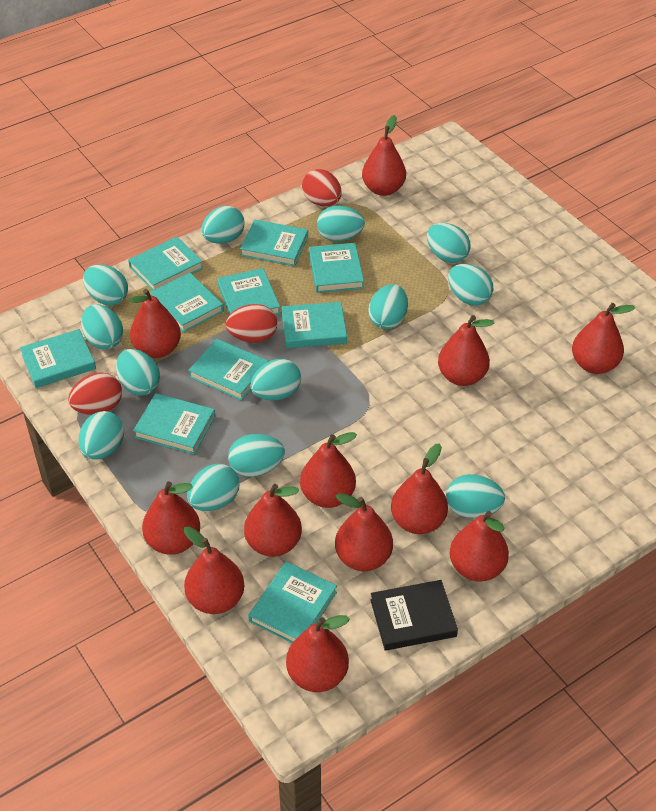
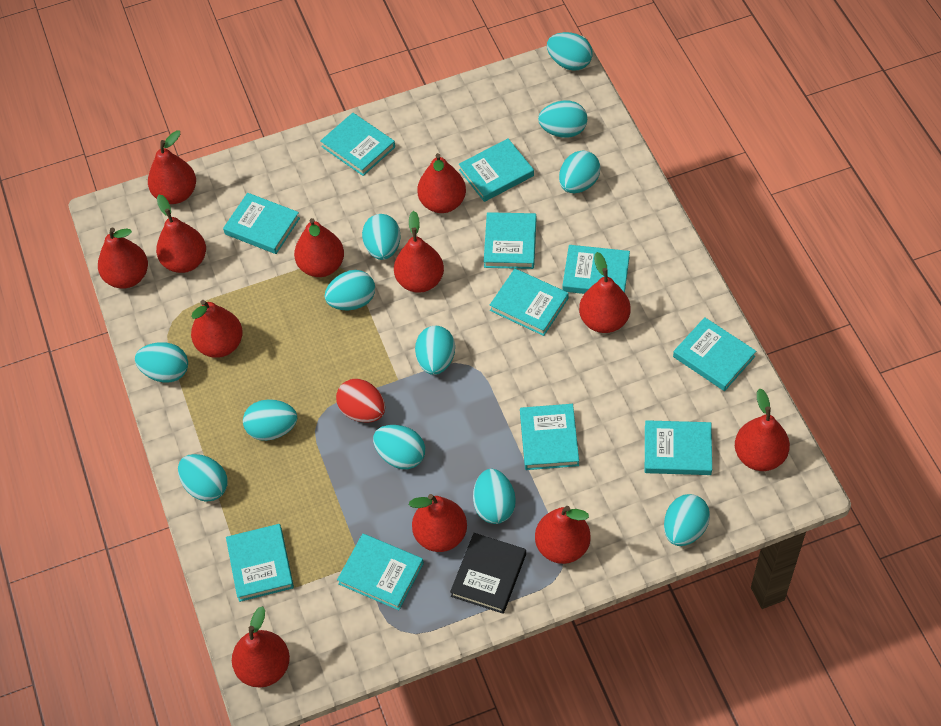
red egg: [68,373,122,415] [226,304,277,343] [302,169,342,206] = 3 -> [336,379,385,423] = 1
turquoise book: [20,329,96,388] [128,237,203,291] [133,393,215,454] [150,272,224,332] [188,339,269,401] [217,268,280,315] [240,220,308,267] [248,561,337,643] [282,302,347,348] [309,243,364,293] = 10 -> [223,193,300,254] [226,524,294,602] [320,113,395,176] [337,533,424,610] [459,139,534,202] [484,212,536,269] [490,268,569,336] [520,404,579,470] [562,245,630,294] [645,420,712,475] [673,317,756,391] = 11
turquoise egg: [78,411,124,460] [81,304,123,349] [83,265,128,305] [116,349,160,395] [187,464,240,511] [201,206,245,244] [228,434,285,477] [251,359,301,400] [317,206,365,242] [368,284,408,329] [427,223,471,263] [446,474,505,518] [448,264,493,306] = 13 -> [135,342,188,383] [178,454,228,502] [243,399,297,441] [325,270,375,310] [362,214,401,260] [373,425,425,469] [415,326,455,375] [473,469,516,524] [538,100,587,138] [547,32,592,71] [559,150,600,193] [664,494,710,546] = 12

